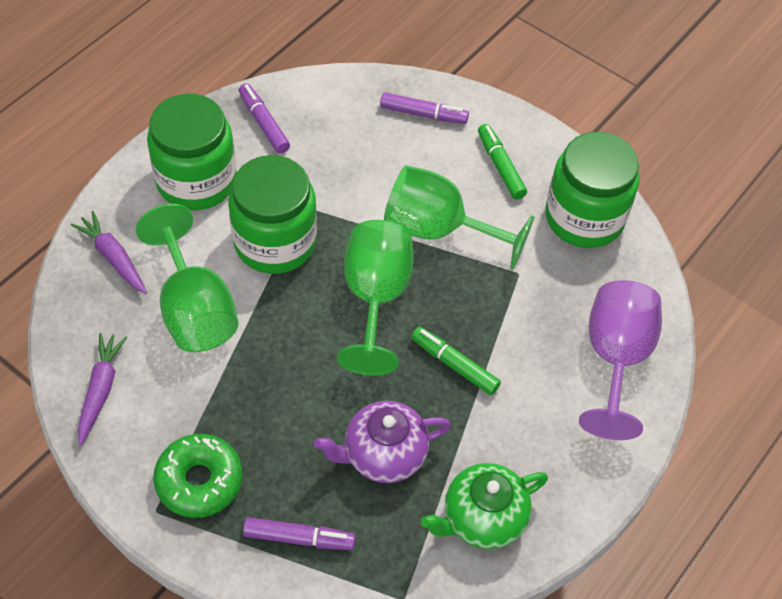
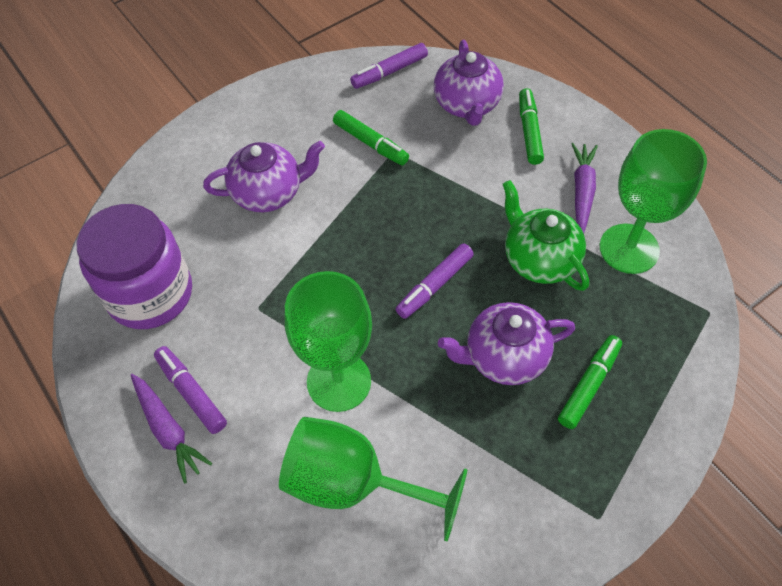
green donut: [153,434,243,518] = 1 -> none = 0
green jar: [147,94,237,210] [228,155,317,274] [545,132,639,248] = 3 -> none = 0
green marker: [411,327,501,395] [478,124,527,200] = 2 -> [333,110,409,166] [519,88,544,165] [558,335,622,429] = 3
purple goblet: [579,280,662,440] = 1 -> none = 0
purple jar: none = 0 -> [77,204,192,329] = 1
purple teapot: [314,401,451,483] = 1 -> [203,141,325,212] [434,40,504,126] [438,302,575,385] = 3

